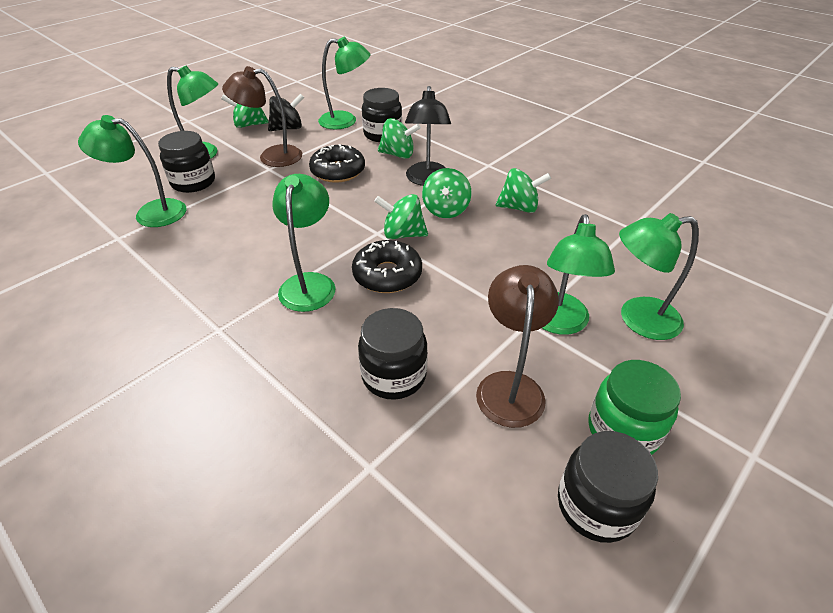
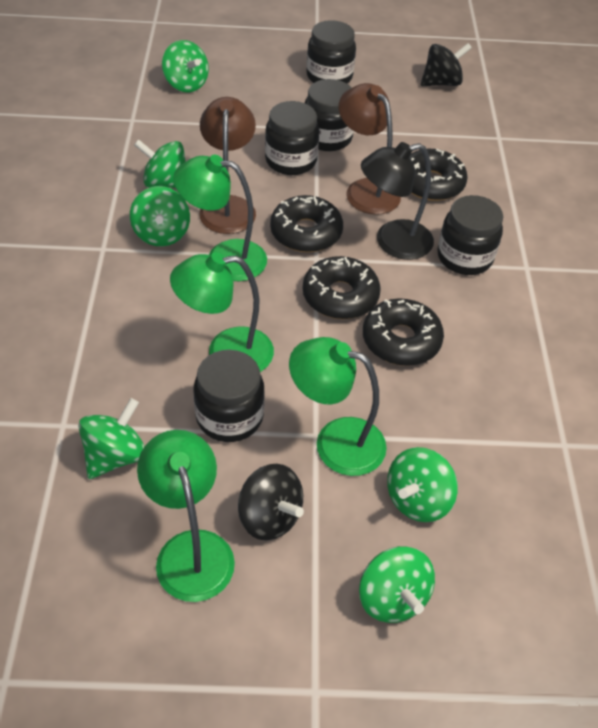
black donut: [309,144,365,183] [352,240,422,293] = 2 -> [270,195,343,252] [303,256,381,319] [363,298,444,366] [410,149,468,201] = 4
black jar: [158,131,215,193] [358,308,428,400] [362,88,402,142] [558,431,658,543] = 4 -> [194,350,265,442] [265,101,319,175] [305,79,354,151] [306,20,356,84] [437,195,503,275] = 5
black spinning top: [268,94,304,131] = 1 -> [238,464,304,540] [421,43,472,86] = 2
green jar: [589,360,681,455] = 1 -> none = 0
green lamp: [78,115,186,227] [167,66,218,159] [272,174,335,312] [318,37,370,129] [542,214,615,335] [619,213,699,340] = 6 -> [137,430,235,602] [170,252,274,372] [173,155,267,281] [289,337,387,476] = 4
green spinning top: [221,94,269,128] [374,194,428,239] [378,118,421,159] [422,168,471,218] [496,168,551,213] = 5 -> [78,398,145,479] [130,186,190,246] [134,139,186,188] [162,40,209,92] [359,546,435,623] [387,447,458,522] = 6

